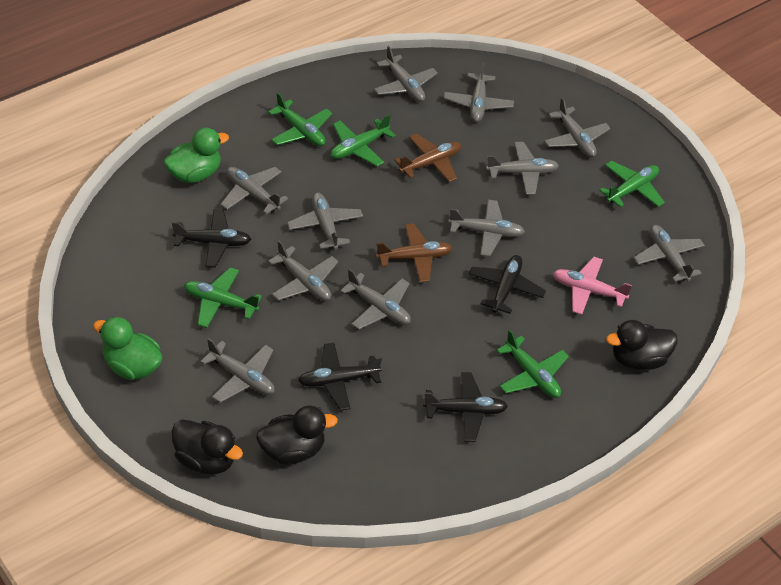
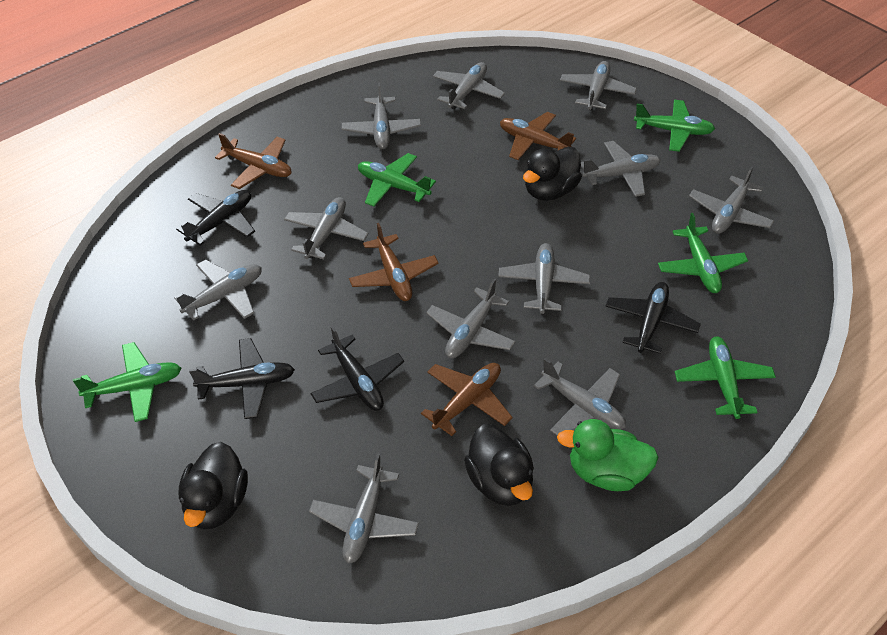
brown plane: [376,223,453,282] [394,134,461,182] = 2 -> [215,133,292,189] [349,223,439,301] [421,363,513,436] [500,112,576,160] = 4
green duck: [93,317,162,380] [164,128,229,183] = 2 -> [557,419,659,491] = 1
pink plane: [553,257,632,315] = 1 -> none = 0

